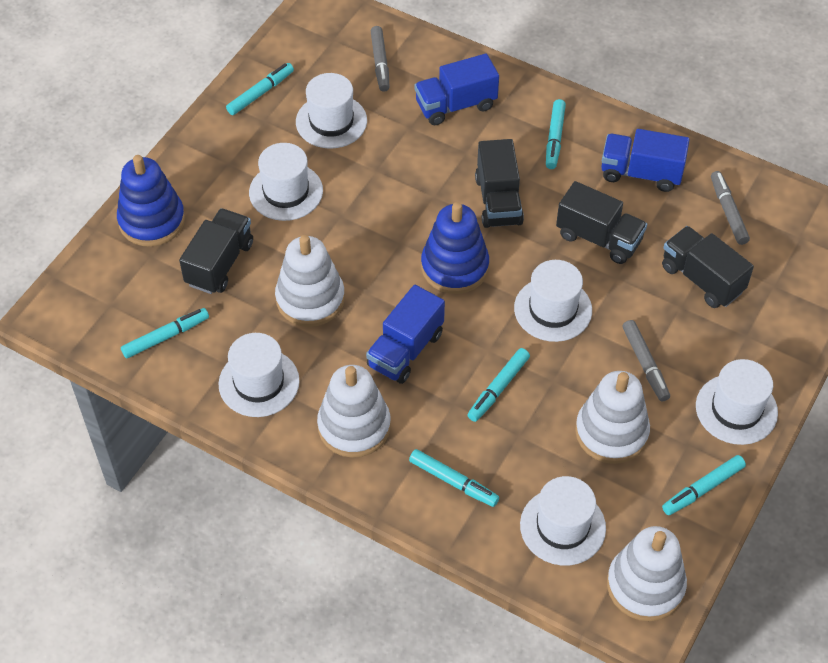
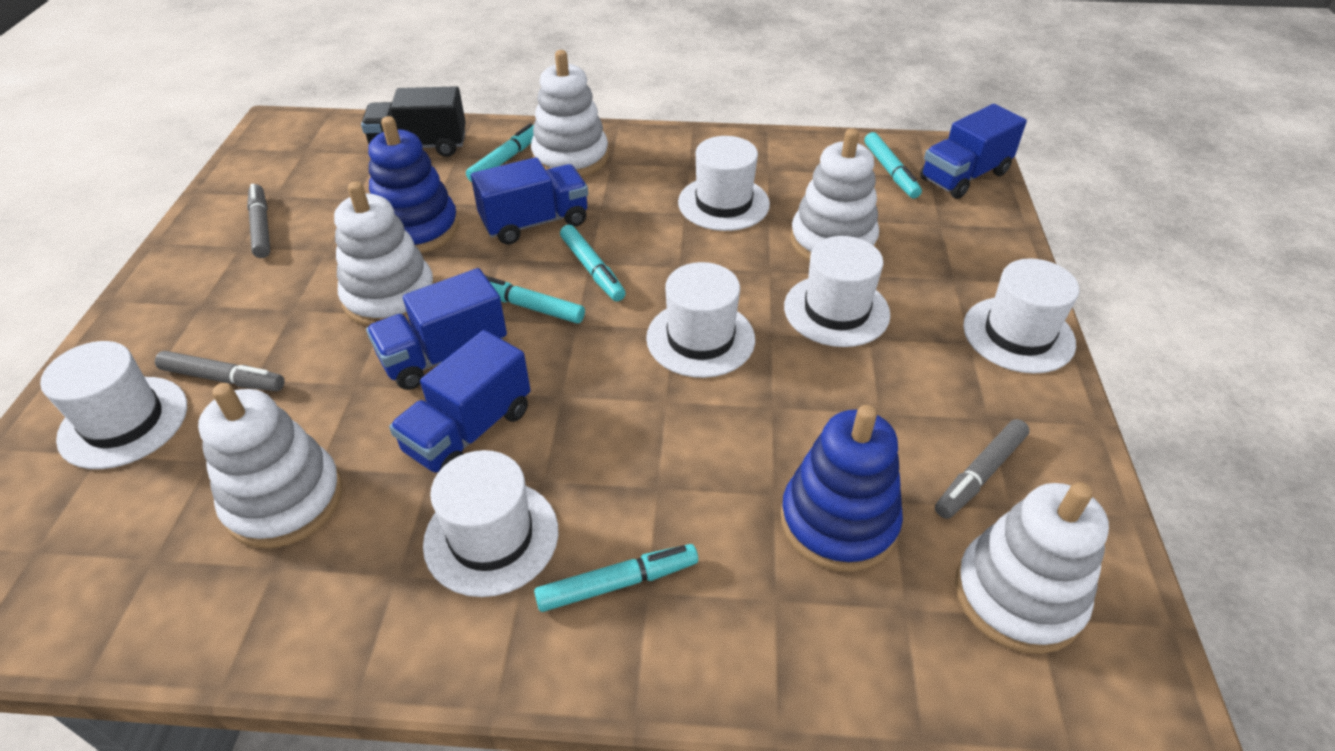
black truck: [179,208,253,294] [475,139,524,228] [556,181,647,264] [662,226,754,308] = 4 -> [361,86,466,157] = 1
blue truck: [366,285,445,384] [414,53,499,125] [601,129,690,192] = 3 -> [366,268,507,390] [389,330,531,472] [471,157,588,245] [920,104,1027,199] = 4
turquoise marker: [121,308,209,359] [226,63,294,115] [409,449,499,507] [467,348,530,422] [546,99,566,169] [662,455,746,515] = 6 -> [466,123,534,182] [485,275,585,324] [534,544,698,612] [560,225,626,301] [864,132,922,198] = 5
white stacking toy: [275,235,345,327] [317,365,391,458] [575,371,650,464] [607,526,687,621] = 4 -> [198,383,342,548] [334,181,435,327] [531,50,608,177] [790,128,879,261] [955,482,1109,654] = 5

